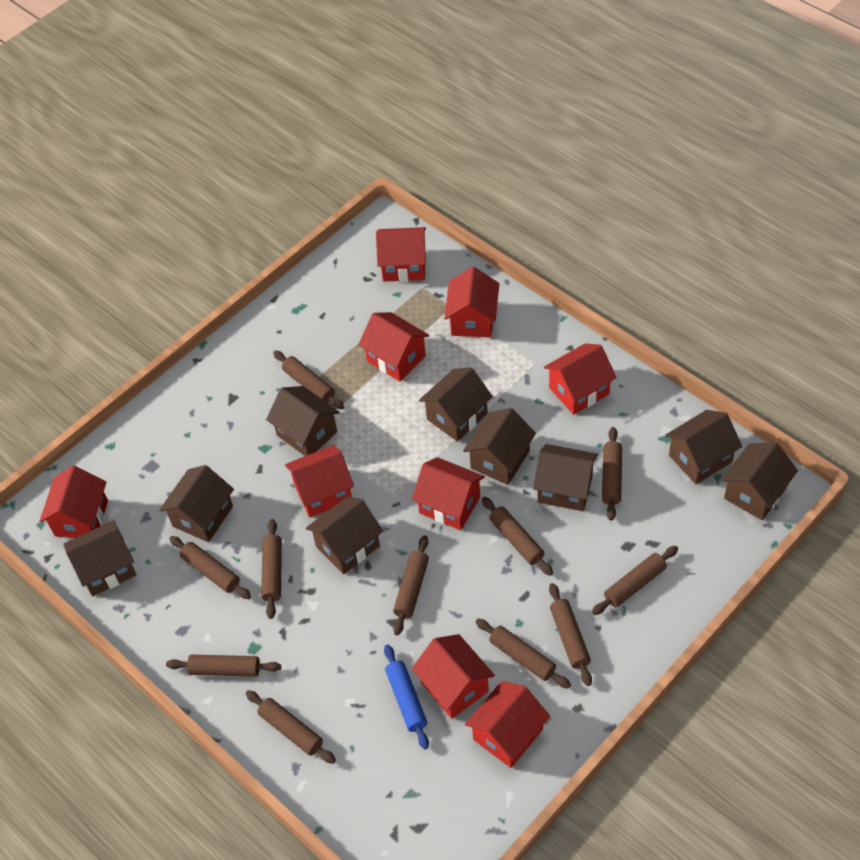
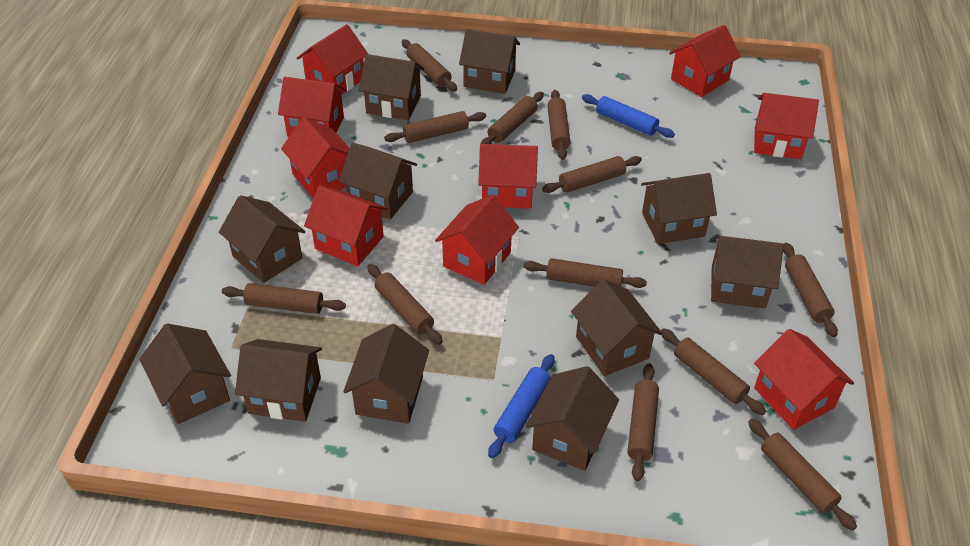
blue rolling pin: [384,645,429,749] = 1 -> [488,354,555,458] [582,94,675,138] = 2
brown house: [64,520,136,596] [159,465,234,542] [266,386,340,456] [306,496,383,574] [419,367,493,442] [463,408,536,485] [533,444,598,511] [665,410,742,484] [721,442,798,520] = 9 -> [139,323,231,424] [219,195,305,283] [235,339,322,422] [339,143,417,220] [343,324,429,424] [359,54,424,120] [459,29,520,94] [525,366,619,471] [571,279,663,376] [641,173,717,244] [711,235,784,308] = 11
brown rolling pin: [166,655,281,677] [169,536,251,599] [245,690,336,764] [261,519,282,619] [273,350,344,409] [393,535,429,635] [476,619,571,689] [482,497,553,576] [549,583,592,686] [592,546,678,615] [602,427,622,520] = 11 -> [222,283,346,314] [368,264,443,345] [384,111,486,143] [402,39,457,92] [481,92,544,144] [523,258,647,288] [542,156,642,193] [547,90,570,160] [627,363,659,481] [661,328,766,415] [748,419,857,531] [783,243,838,337] = 12

